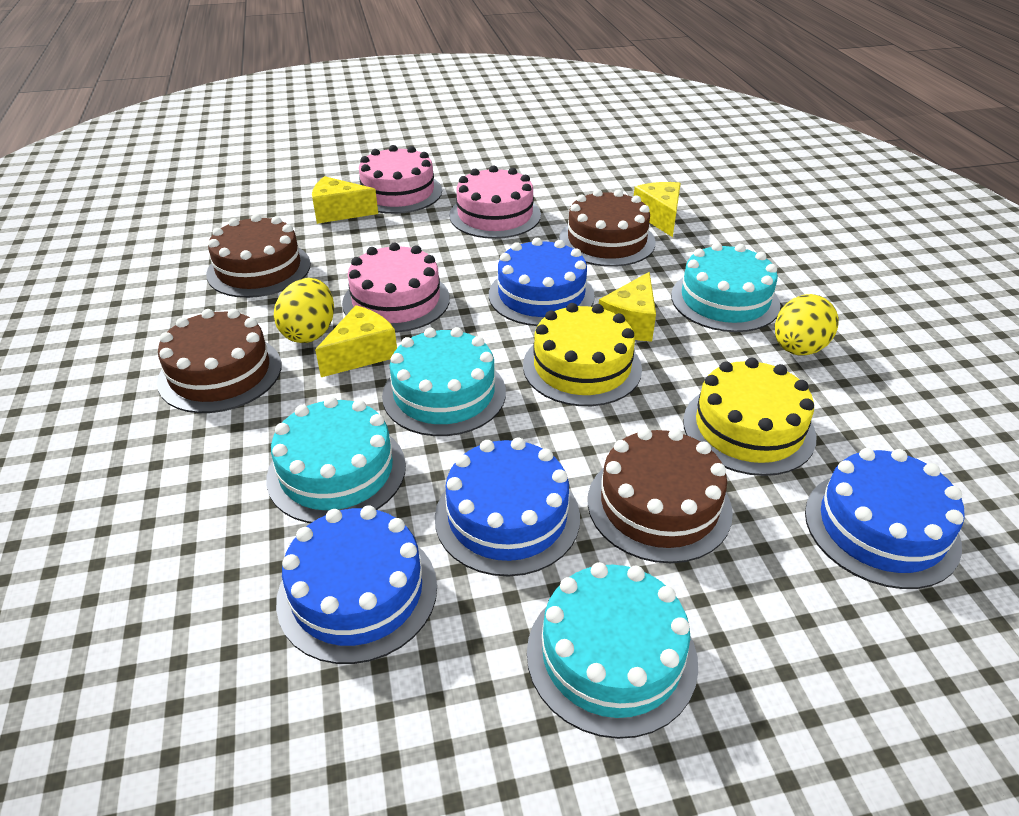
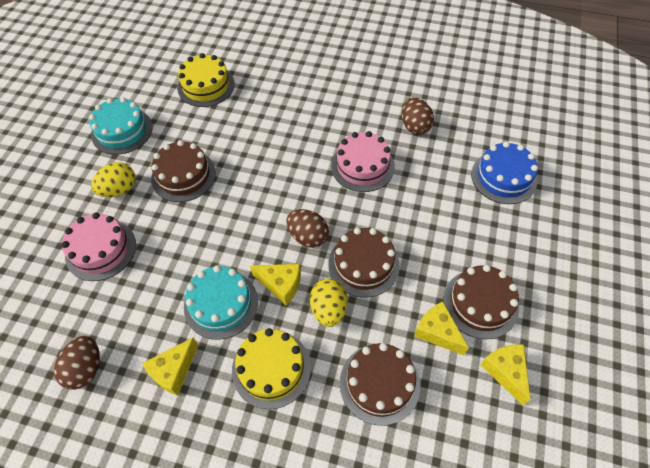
blue cake: [276,505,437,664] [435,438,580,576] [489,238,595,326] [805,448,965,589] = 4 -> [471,142,538,204] = 1
brown egg: none = 0 -> [54,336,100,390] [286,209,329,248] [402,97,434,135] = 3
pink cake: [342,243,450,332] [359,145,442,214] [449,165,541,239] = 3 -> [62,212,136,281] [331,131,395,192] = 2
turquoise cake: [266,396,406,523] [382,327,506,436] [527,562,698,739] [671,243,780,332] = 4 -> [89,97,153,155] [184,265,258,340] = 2

